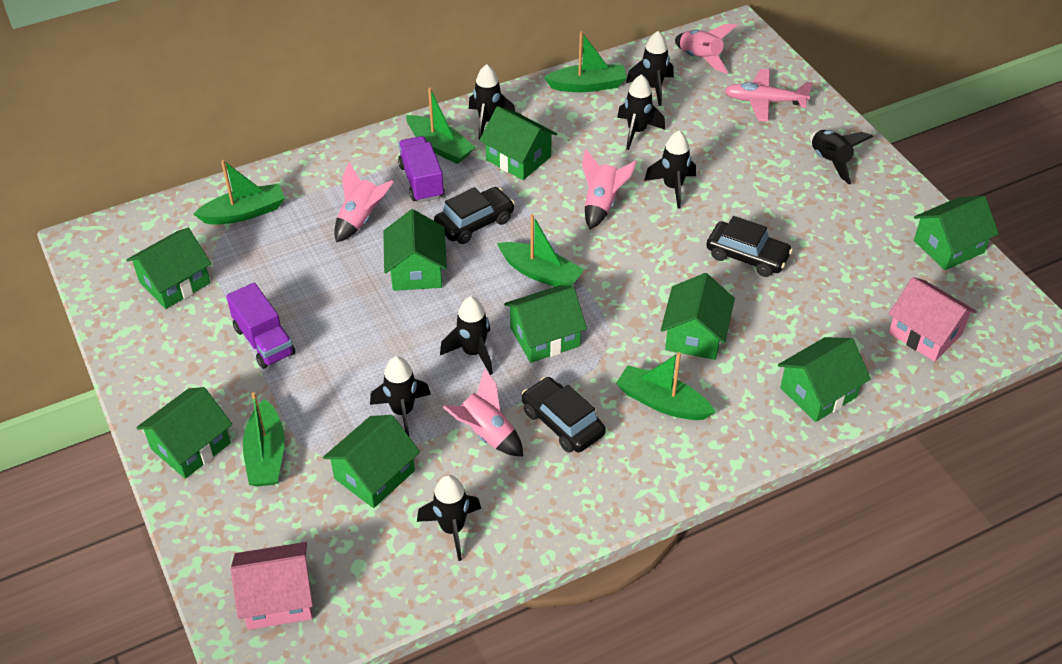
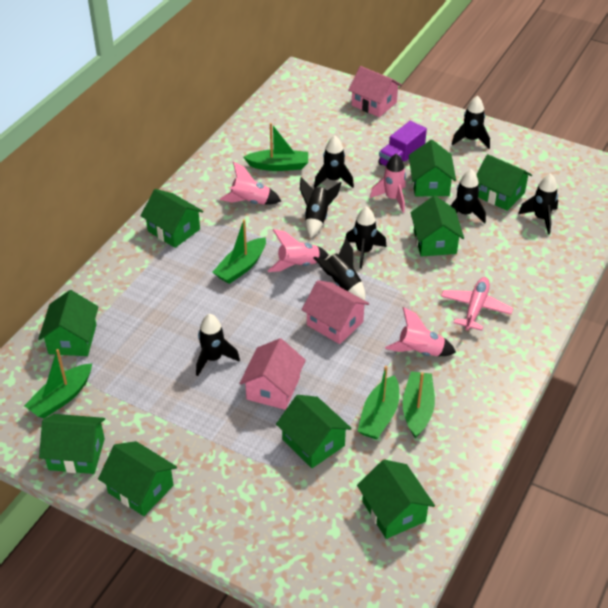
black car: [434,187,515,244] [522,377,606,453] [706,216,793,277] = 3 -> none = 0
green boat: [194,160,285,225] [243,392,285,486] [406,88,475,164] [497,214,584,287] [544,31,627,92] [616,352,715,420] = 6 -> [24,349,92,418] [213,219,266,284] [244,123,308,171] [358,366,399,439] [403,371,435,438] = 5
pink house: [231,542,313,630] [888,277,977,362] = 2 -> [239,338,306,410] [302,280,369,344] [348,66,402,117] = 3
purple truck: [226,283,295,369] [398,136,445,202] = 2 -> [378,121,427,167] = 1

